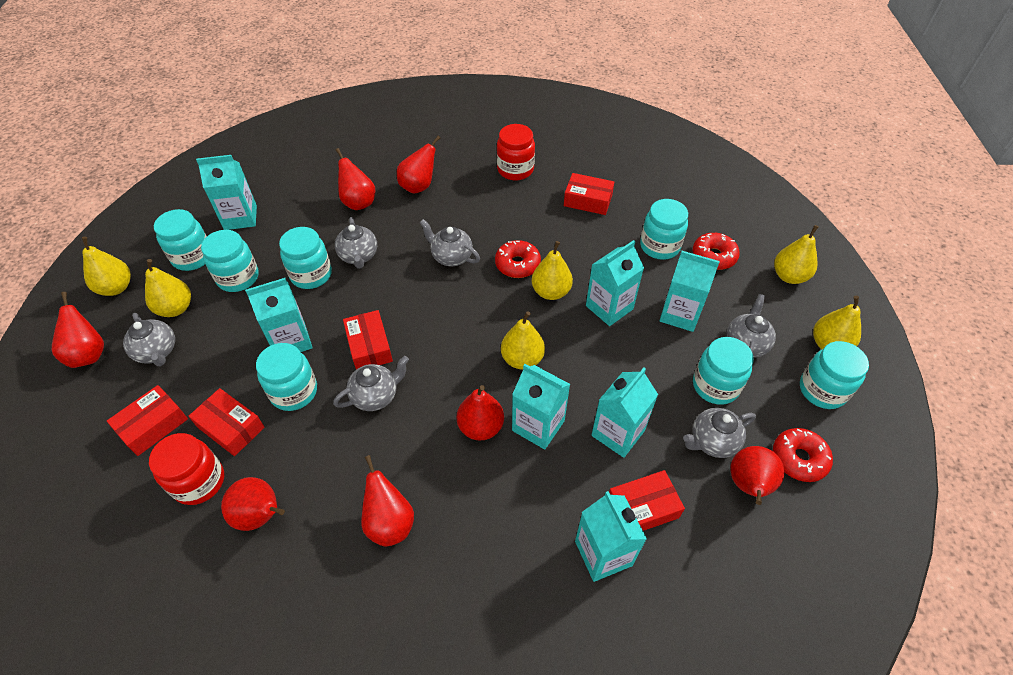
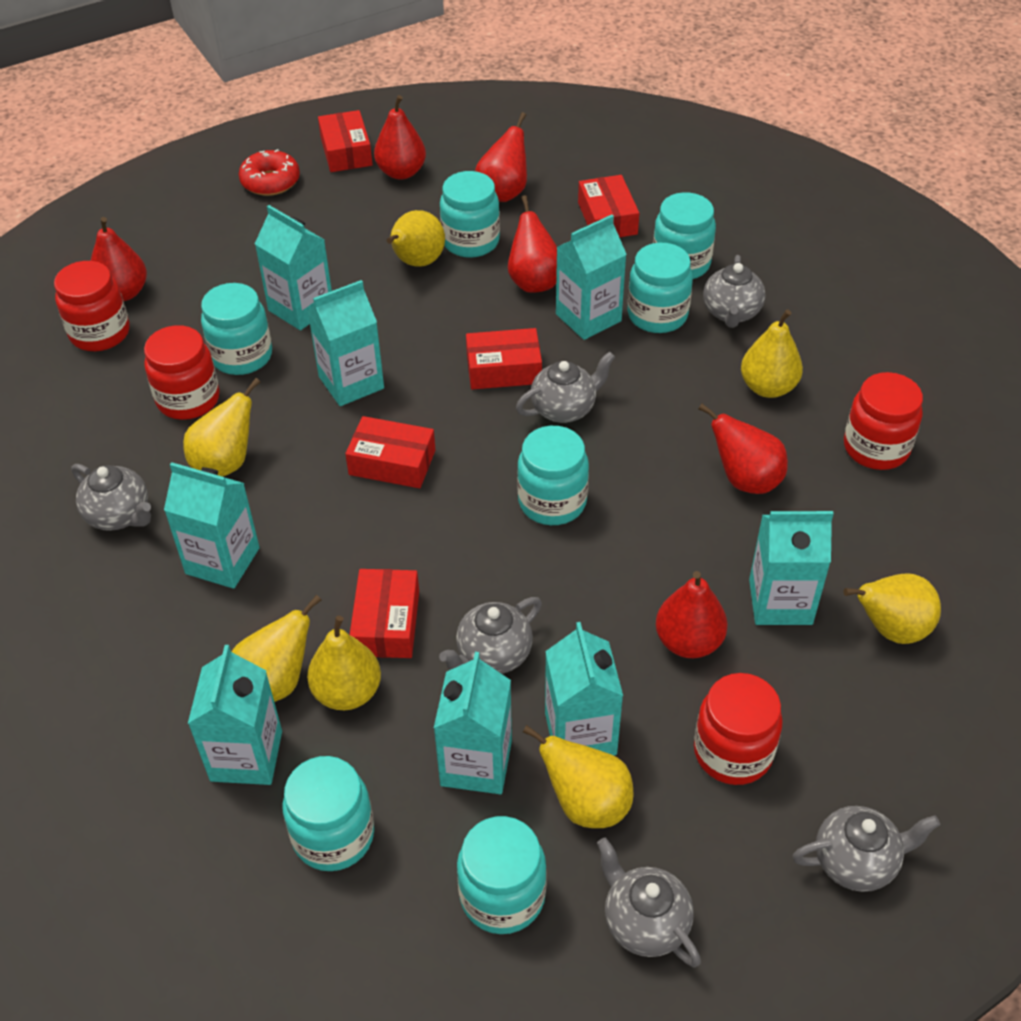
red donut: [495,240,541,278] [693,233,740,270] [773,428,833,482] = 3 -> [239,149,300,196] = 1
red jar: [149,433,224,505] [497,124,535,180] = 2 -> [54,261,130,351] [144,325,220,420] [694,673,783,785] [844,372,923,470] = 4
red pear: [52,292,104,368] [221,477,285,531] [336,148,375,210] [361,455,414,546] [397,136,440,194] [457,385,504,440] [730,446,784,505] = 7 -> [91,217,147,301] [374,95,426,180] [475,112,527,202] [508,195,557,293] [656,571,727,658] [699,404,788,494] = 6
turquoise carton: [196,155,257,230] [245,278,313,352] [512,364,570,449] [575,491,647,582] [586,240,644,326] [591,368,658,458] [659,251,720,332] = 7 -> [164,462,260,589] [188,645,282,785] [255,205,332,330] [307,280,384,406] [434,652,512,794] [545,622,623,756] [556,215,627,340] [749,511,833,625] = 8
yellow pear: [82,237,131,296] [145,259,191,317] [501,311,545,370] [532,241,573,300] [774,225,818,284] [813,296,861,349] = 6 -> [183,378,260,477] [232,595,321,702] [307,616,381,710] [387,210,445,267] [523,725,634,828] [741,310,803,398] [843,573,941,644] = 7

